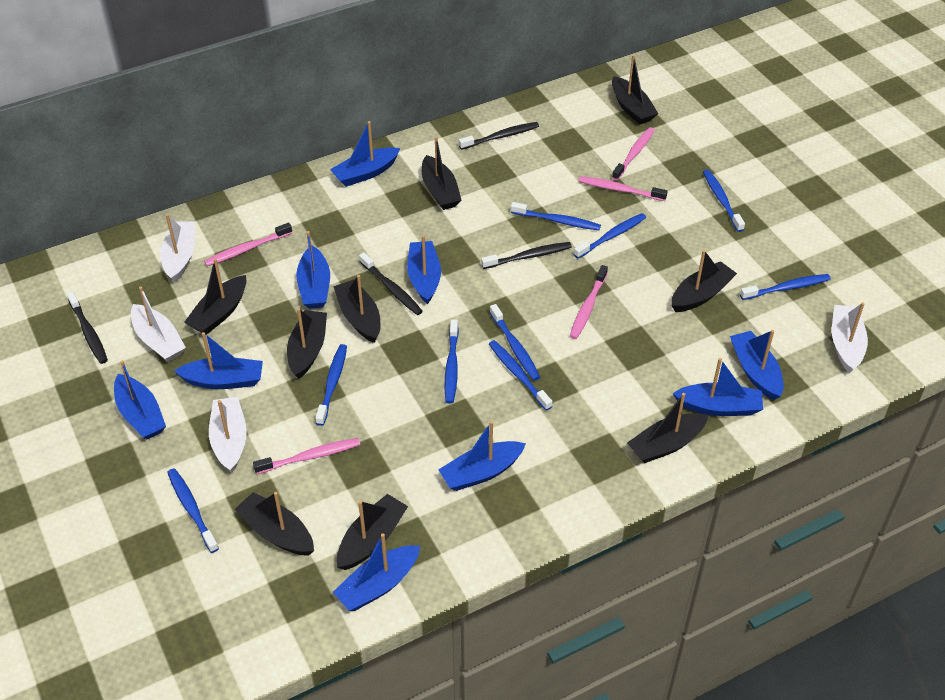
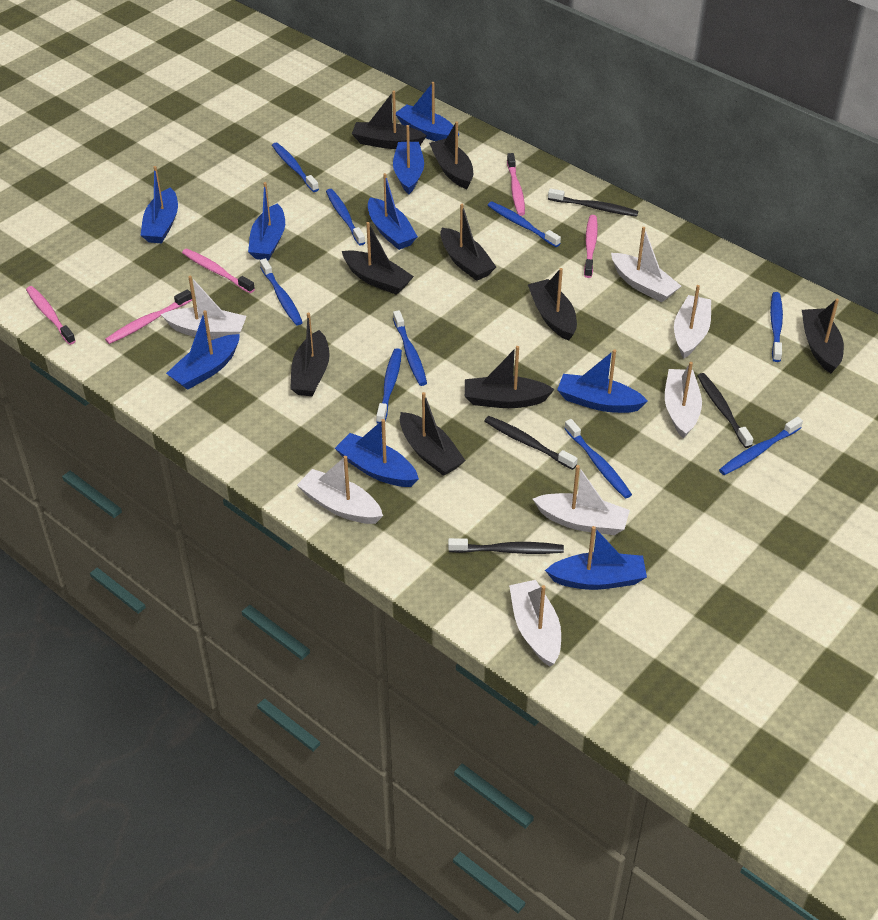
white boat: [131,286,186,362] [160,214,195,283] [209,397,247,472] [832,302,868,373] = 4 -> [161,275,247,339] [297,456,383,524] [509,580,561,667] [533,465,630,535] [611,227,681,302] [665,362,702,439] [674,285,711,359] = 7

